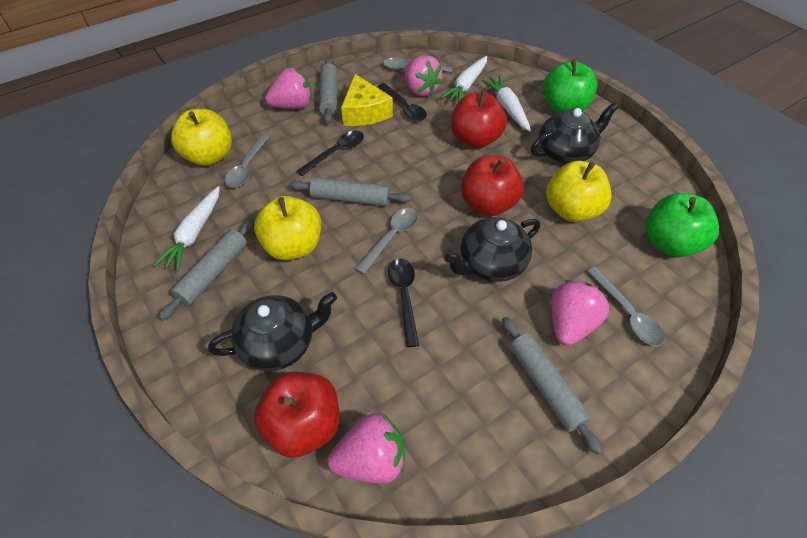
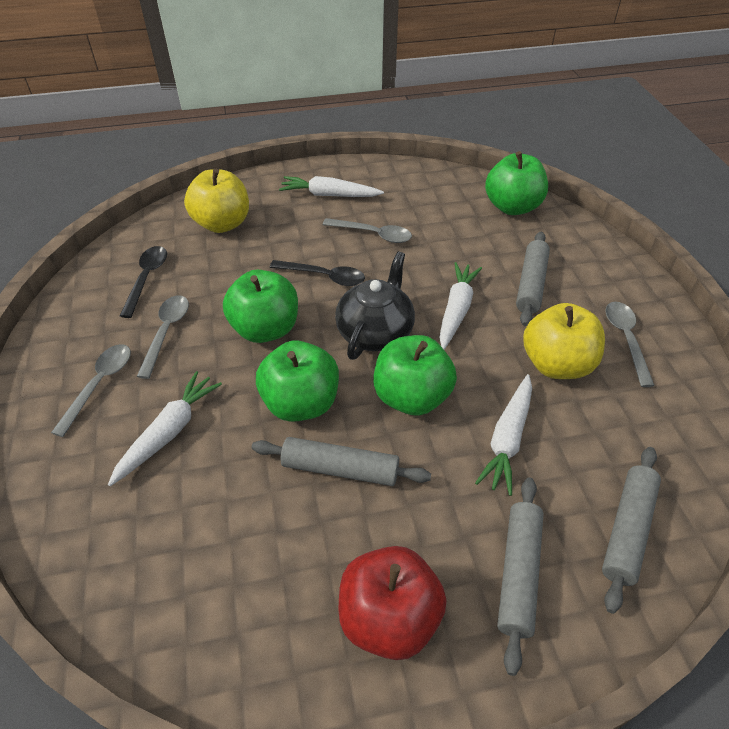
black spoon: [296,131,364,176] [378,83,427,121] [388,258,419,347] = 3 -> [120,246,167,318] [270,260,365,286] = 2
black teapot: [208,292,337,371] [445,217,540,282] [531,103,618,164] = 3 -> [335,252,415,360] = 1
green apple: [543,59,597,113] [645,193,719,257] = 2 -> [223,270,298,343] [256,340,339,422] [373,335,457,416] [485,151,548,215] = 4
pink strawberry: [265,68,312,109] [328,414,405,484] [405,55,443,97] [551,280,609,346] = 4 -> none = 0
red apple: [254,372,340,458] [451,90,507,148] [461,156,524,216] = 3 -> [338,546,447,660] = 1
white carrot: [154,186,220,271] [441,56,487,102] [482,76,531,132] = 3 -> [108,371,222,486] [279,176,384,197] [439,262,482,350] [475,374,532,496] = 4
yellow apple: [171,109,232,166] [254,196,321,260] [546,161,612,222] = 3 -> [184,168,249,233] [523,303,605,379] = 2
yellow cheese: [341,74,393,126] = 1 -> none = 0

